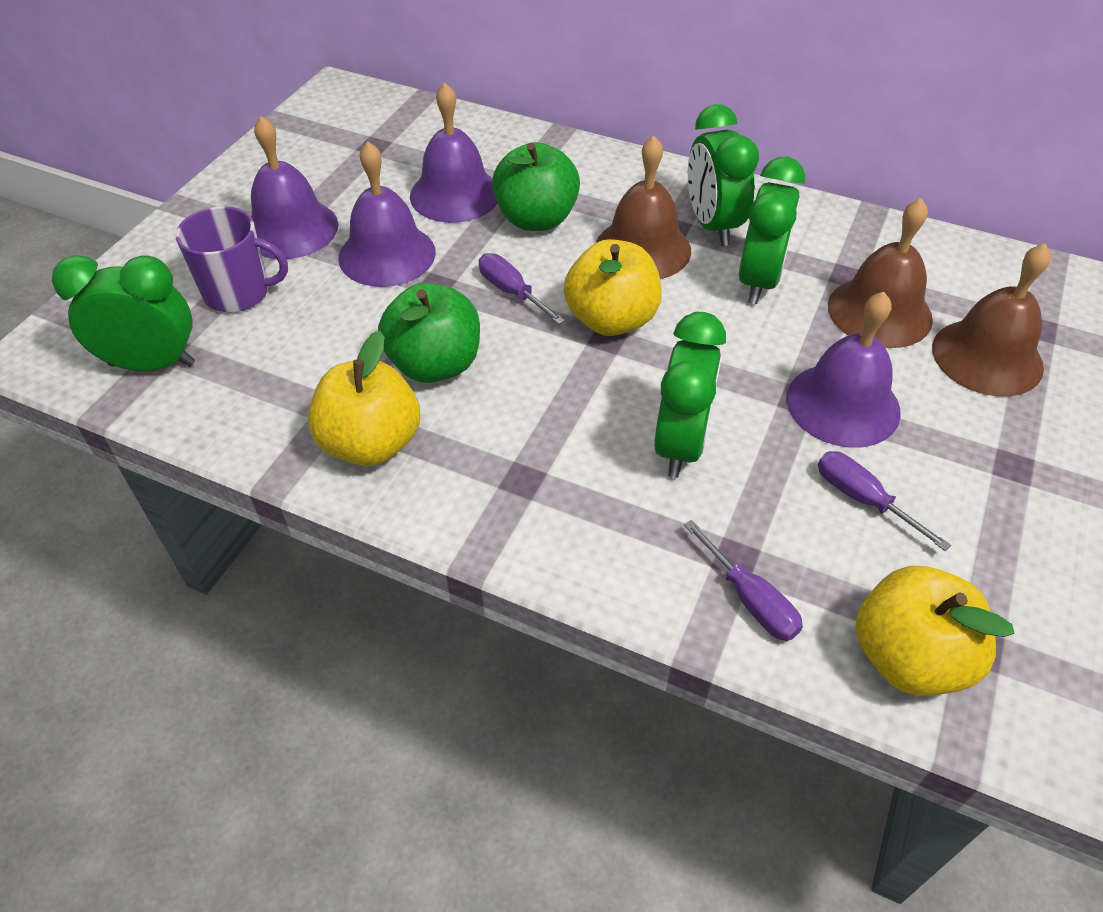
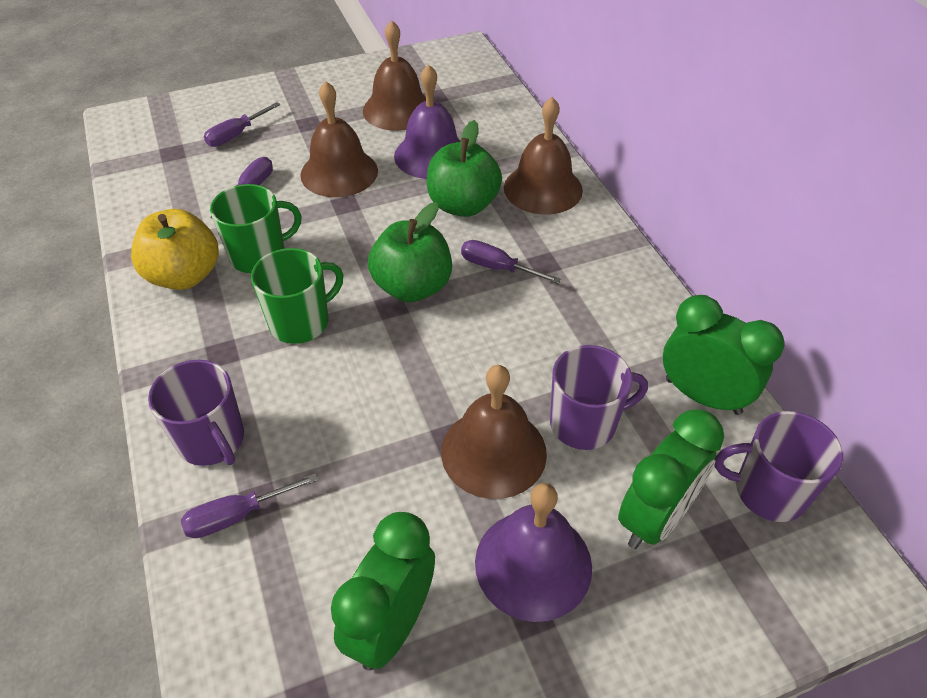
brown bell: [596,136,691,279] [828,198,933,348] [932,244,1051,397] = 3 -> [300,81,378,197] [363,20,426,131] [441,365,547,499] [504,97,583,215] = 4
green clock: [52,255,195,371] [654,312,726,478] [688,104,759,246] [739,157,806,304] = 4 -> [331,512,435,671] [618,409,724,549] [663,295,785,415] = 3
green mug: none = 0 -> [210,184,301,273] [251,248,343,344] = 2
purple bell: [251,116,338,259] [338,142,436,287] [410,83,498,223] [787,292,901,448] = 4 -> [394,64,461,179] [475,483,592,622] = 2
purple mug: [176,206,288,312] = 1 -> [148,360,244,466] [550,345,648,450] [714,411,843,522] = 3
purple screwdriver: [479,253,565,324] [684,520,803,641] [818,451,951,551] = 3 -> [181,474,318,538] [204,102,281,147] [210,157,273,219] [461,240,561,284] = 4
yellow apple: [308,331,420,466] [564,239,662,336] [856,566,1014,696] = 3 -> [131,209,219,290] = 1

